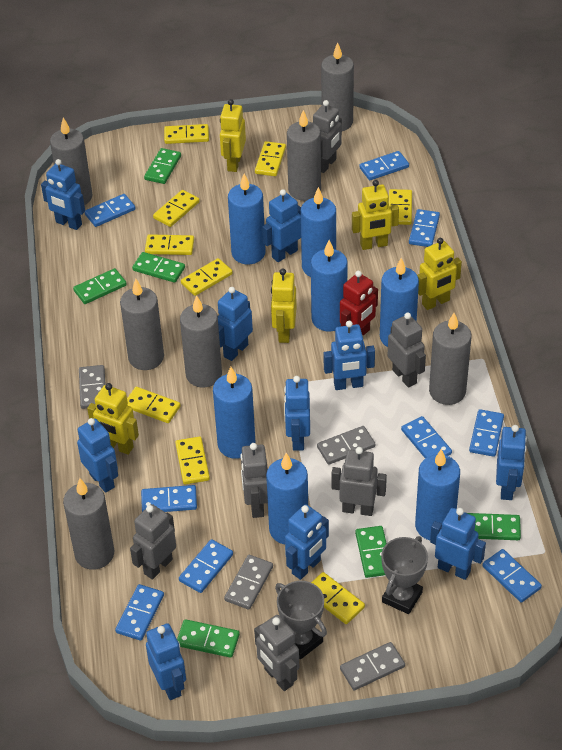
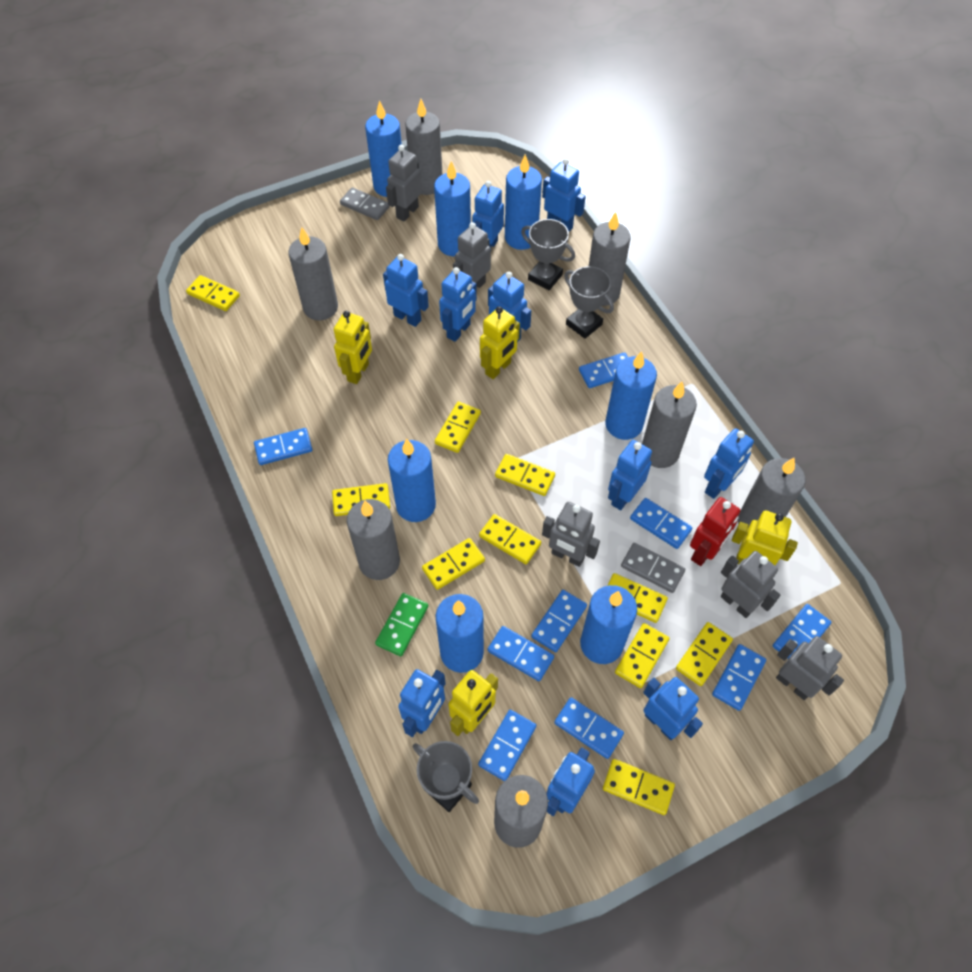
green domino: [73,268,127,304] [132,252,185,283] [144,148,181,184] [177,619,240,658] [355,526,387,578] [467,513,521,540] = 6 -> [375,593,428,656] = 1
grey domino: [79,365,106,409] [224,555,273,610] [317,426,375,465] [340,642,405,690] = 4 -> [340,187,390,220] [621,543,685,593] = 2
grey robot: [130,504,176,580] [240,443,268,518] [254,615,299,691] [313,100,342,173] [331,447,387,516] [388,313,426,387] = 6 -> [386,145,422,222] [453,222,491,288] [542,502,600,567] [721,551,780,618] [776,636,844,700] = 5
grey trophy: [275,581,327,659] [381,536,428,614] = 2 -> [413,741,479,812] [521,219,575,290] [564,266,614,339] = 3
yellow domino: [127,387,181,423] [145,234,194,255] [153,190,200,227] [164,124,209,144] [175,436,210,484] [181,258,233,296] [255,141,286,176] [311,572,365,624] [389,189,412,225] = 9 -> [186,275,240,311] [332,483,390,516] [422,538,485,590] [435,401,481,453] [479,514,541,564] [495,454,555,496] [603,759,675,815] [607,573,668,623] [615,623,670,688] [676,622,733,686] = 10
yellow robot: [87,383,139,455] [220,99,246,172] [271,268,297,343] [352,180,399,250] [417,238,462,310] = 5 -> [334,311,372,384] [448,670,498,736] [480,306,520,379] [732,510,798,565] = 4

